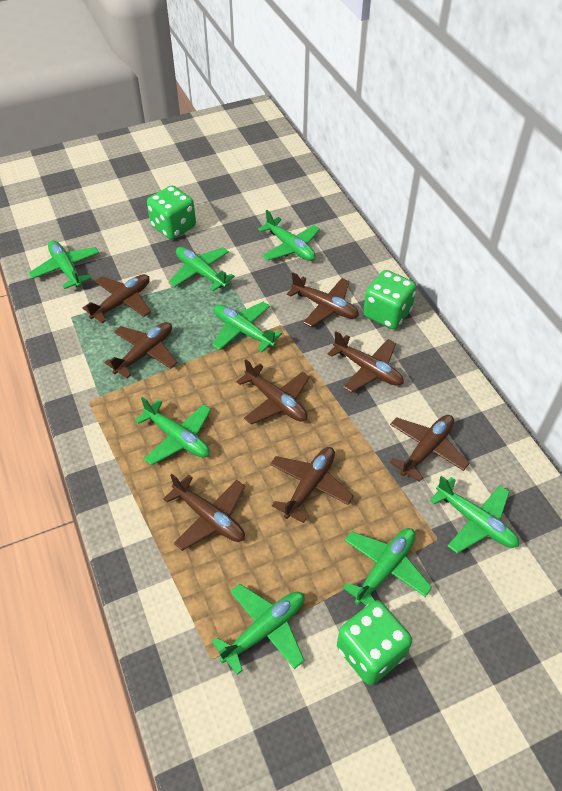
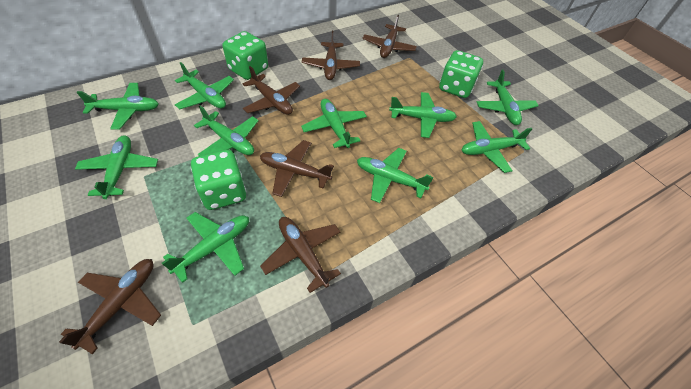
brown plane: [83,274,151,323] [104,322,177,379] [163,474,245,551] [236,359,310,425] [270,447,354,523] [287,272,359,327] [328,331,404,393] [390,415,470,482] = 8 -> [59,259,161,354] [243,66,300,115] [260,140,334,197] [260,217,341,293] [302,31,360,80] [362,15,417,58] = 6
green plane: [29,240,99,289] [134,397,211,465] [169,247,235,291] [212,302,282,352] [212,584,305,675] [258,210,320,261] [343,528,432,605] [430,476,519,553] = 8 -> [75,135,158,199] [76,83,159,129] [162,212,249,283] [175,62,234,109] [194,106,259,156] [301,99,367,148] [357,148,433,203] [389,92,457,138] [462,121,532,173] [477,70,539,125] = 10

